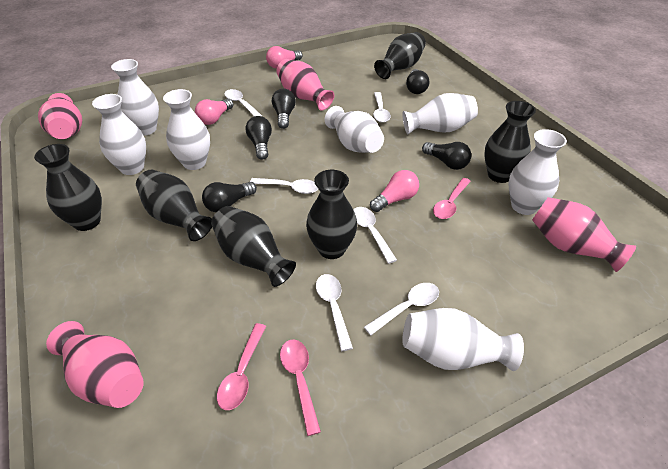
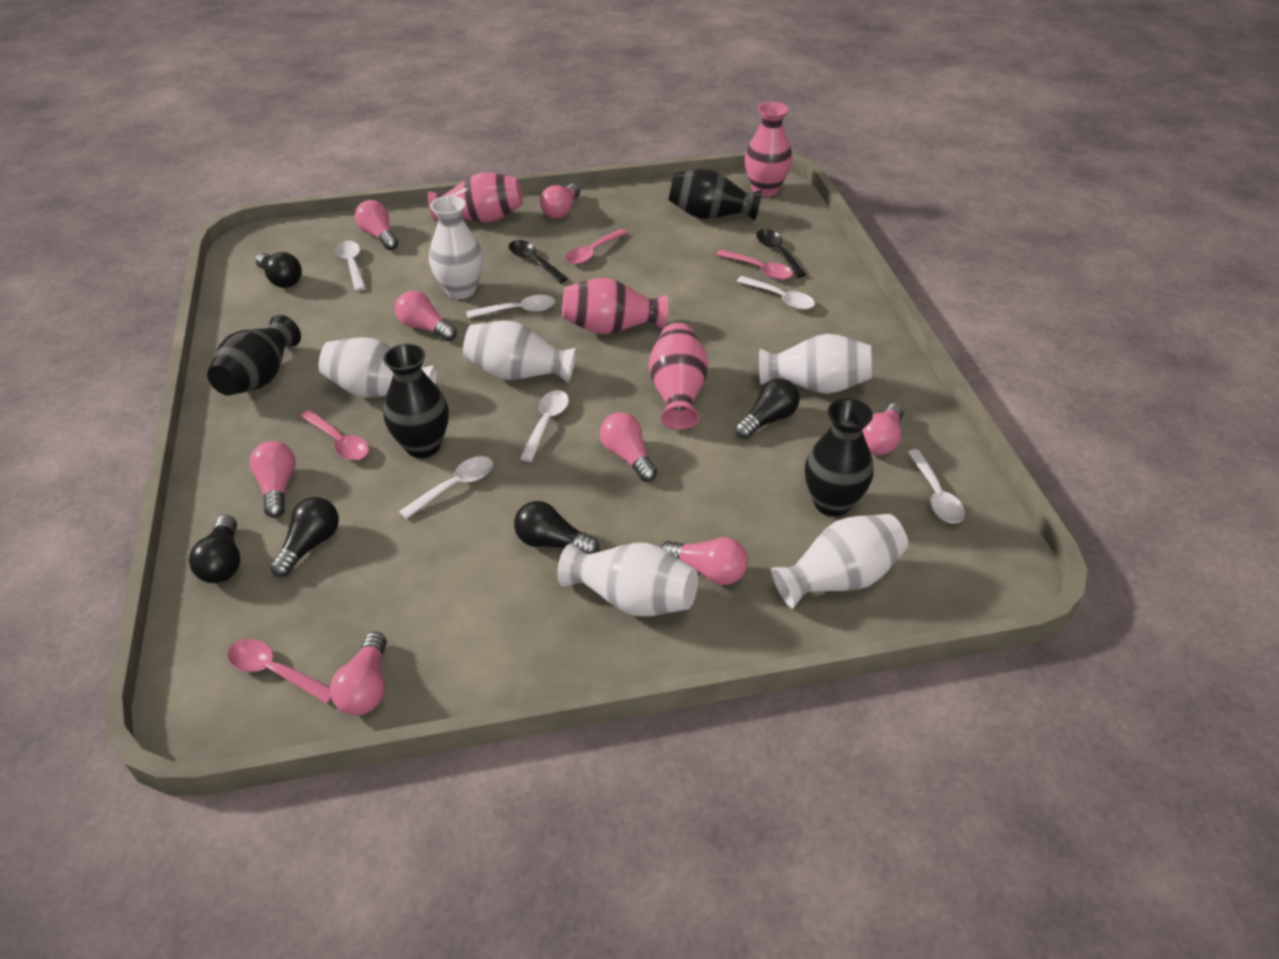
black spoon: none = 0 -> [509,240,568,283] [756,229,807,278] = 2
black vase: [34,144,102,231] [136,170,212,241] [211,206,296,287] [306,170,357,259] [374,32,426,79] [484,101,536,183] = 6 -> [207,315,301,395] [383,344,449,458] [668,169,762,221] [805,399,874,517] = 4
pink light bulb: [195,98,233,125] [266,46,303,69] [370,170,419,212] = 3 -> [250,441,296,518] [330,632,387,716] [355,200,398,250] [395,291,457,341] [540,184,580,219] [600,412,657,482] [661,537,748,585] [862,403,904,455] = 8
pink spoon: [217,323,266,410] [280,339,321,436] [433,178,471,219] = 3 -> [227,639,332,704] [300,410,369,460] [565,229,627,264] [716,249,793,280] = 4
white vase: [92,94,146,175] [111,59,159,136] [163,89,210,170] [325,106,384,153] [402,93,478,134] [402,308,524,371] [509,129,567,215] = 7 -> [319,337,437,398] [429,196,483,299] [463,321,577,383] [558,543,698,617] [759,334,872,394] [771,514,908,608] = 6

